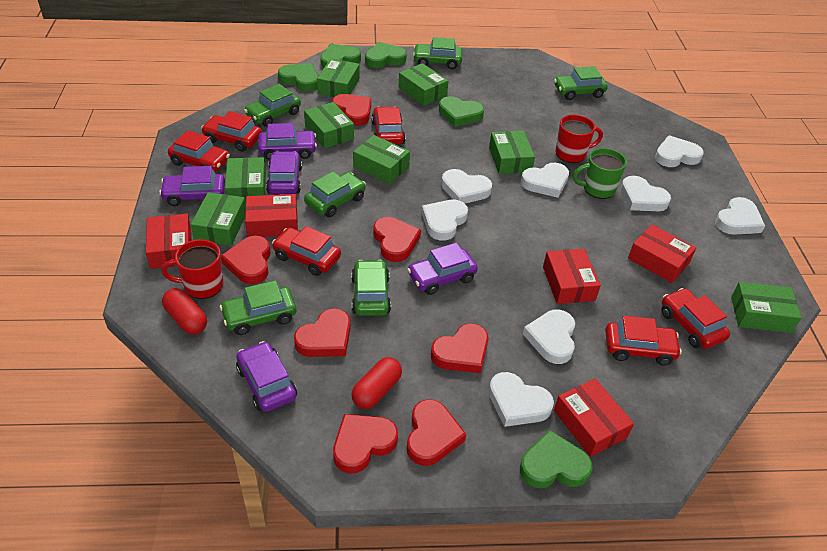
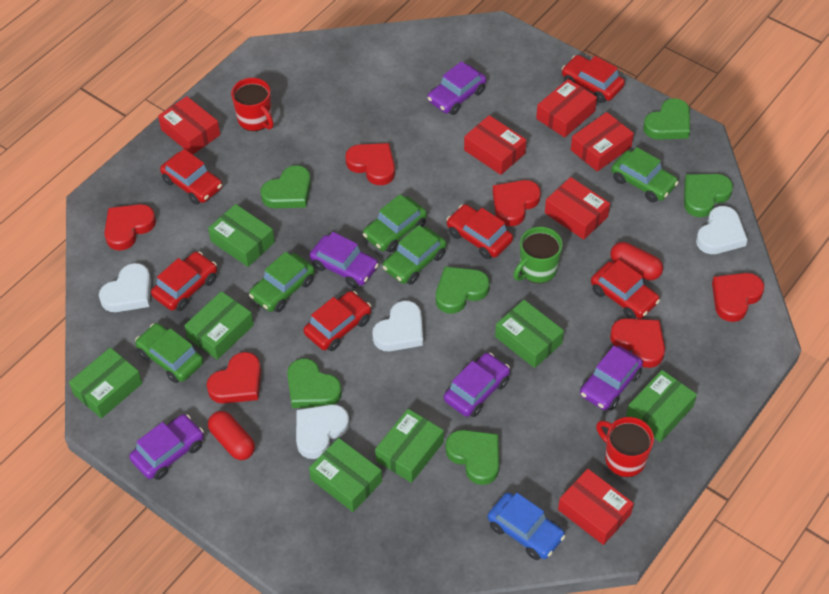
blue car: none = 0 -> [488,492,566,560] = 1
green box: [191,192,246,246] [225,157,266,204] [304,102,354,149] [317,58,360,97] [353,135,410,184] [399,63,448,106] [489,130,535,174] [731,282,802,333] = 8 -> [69,347,142,418] [184,291,254,360] [208,204,275,267] [309,438,382,512] [375,409,444,483] [495,300,564,368] [626,370,697,442] = 7
green car: [220,280,296,335] [244,84,301,127] [304,171,366,218] [351,260,391,316] [413,37,462,69] [554,66,608,100] = 6 -> [135,323,204,383] [249,252,315,312] [363,194,427,252] [383,225,446,285] [611,147,679,203] = 5
green heart: [278,63,318,91] [320,44,361,68] [365,42,407,68] [439,96,484,127] [520,430,593,488] = 5 -> [261,165,311,208] [287,358,342,408] [436,266,490,314] [446,430,499,485] [643,98,690,140] [684,174,733,217] = 6
red box: [146,214,192,269] [245,194,298,237] [543,249,601,304] [554,378,634,457] [628,224,696,283] = 5 -> [158,96,220,155] [464,115,526,175] [536,79,597,138] [545,177,610,240] [558,469,634,545] [571,112,634,172] = 6
red heart: [221,236,271,284] [294,308,350,357] [332,94,371,126] [333,414,398,473] [373,217,421,262] [407,400,466,466] [431,324,488,373] = 7 -> [105,204,156,251] [207,352,261,404] [345,143,395,185] [493,180,541,226] [610,318,665,368] [712,273,764,322] = 6
white heart: [422,200,468,241] [441,169,492,203] [489,372,554,427] [521,163,569,198] [523,309,575,364] [620,176,671,211] [655,135,704,167] [715,197,765,235] = 8 -> [99,263,151,312] [296,404,349,459] [372,301,423,351] [696,206,748,254] = 4

